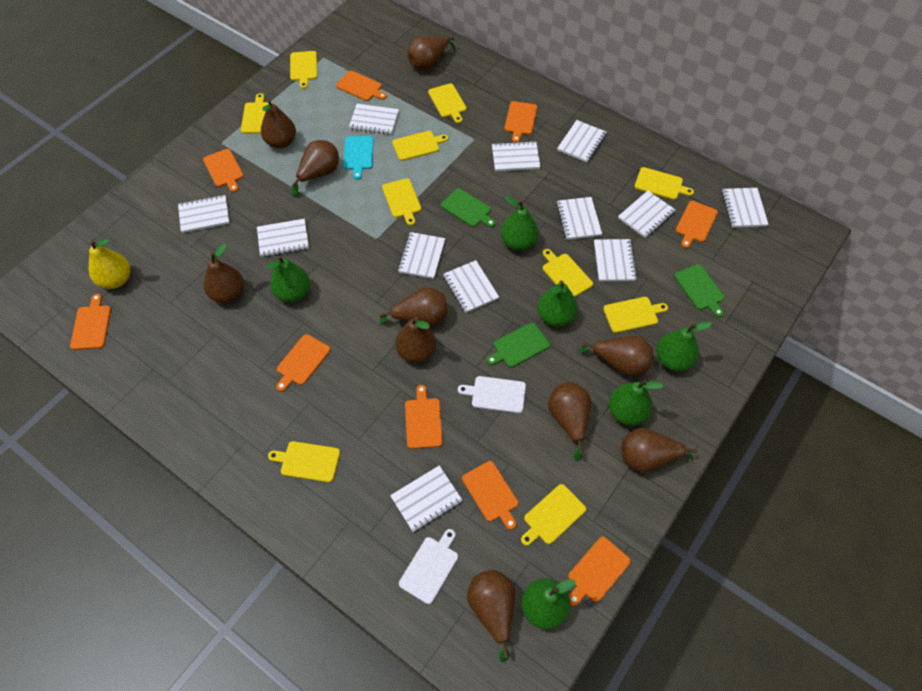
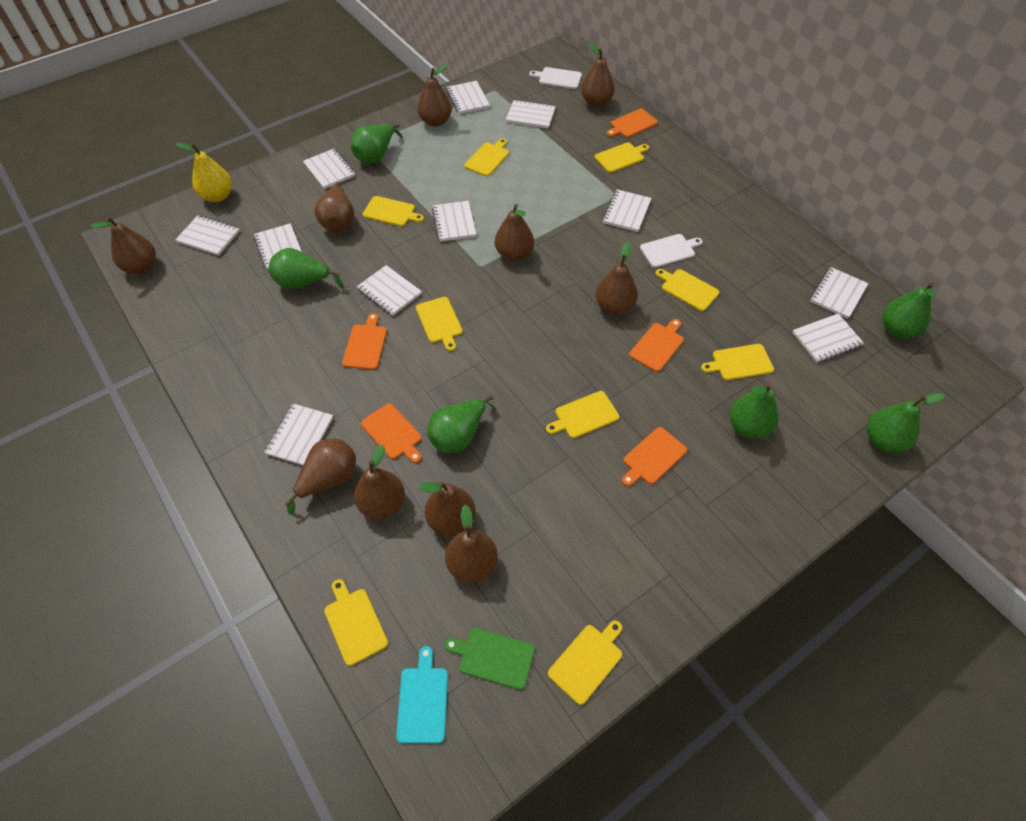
green cutting board: [441,188,496,227] [487,322,550,368] [674,264,725,317] = 3 -> [444,628,535,690] = 1
orange cutting board: [70,294,111,350] [203,149,244,192] [276,334,331,392] [336,71,387,101] [405,385,443,449] [462,461,518,530] [504,101,537,143] [568,536,631,606] [676,201,718,248] = 9 -> [342,313,387,370] [361,403,422,463] [606,109,658,138] [622,427,687,486] [629,319,684,372] = 5
white notebook: [178,195,230,233] [257,219,309,257] [349,104,399,135] [390,465,463,532] [398,232,445,279] [443,260,499,313] [492,141,540,171] [556,197,602,240] [557,120,606,162] [594,239,637,282] [618,191,675,238] [722,188,769,228] = 12 -> [175,215,240,256] [254,223,302,270] [264,404,333,465] [303,149,355,189] [357,265,422,316] [432,201,476,242] [446,81,490,114] [506,100,556,129] [602,189,652,232] [792,314,864,363] [810,267,868,319] = 11
yellow cutting board: [241,93,272,134] [268,441,340,483] [290,51,317,89] [382,178,421,226] [392,131,448,161] [428,83,467,123] [521,484,586,546] [542,249,593,297] [603,297,668,333] [634,167,694,200] = 10 -> [324,579,388,666] [363,196,424,226] [416,297,462,351] [464,138,509,176] [546,391,619,438] [548,621,622,705] [595,142,649,173] [655,269,719,311] [701,344,774,380] = 9

